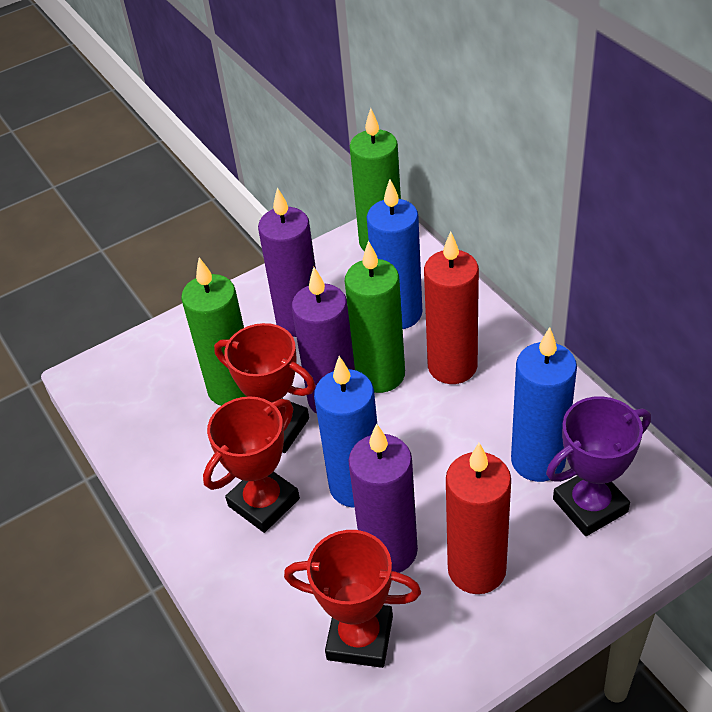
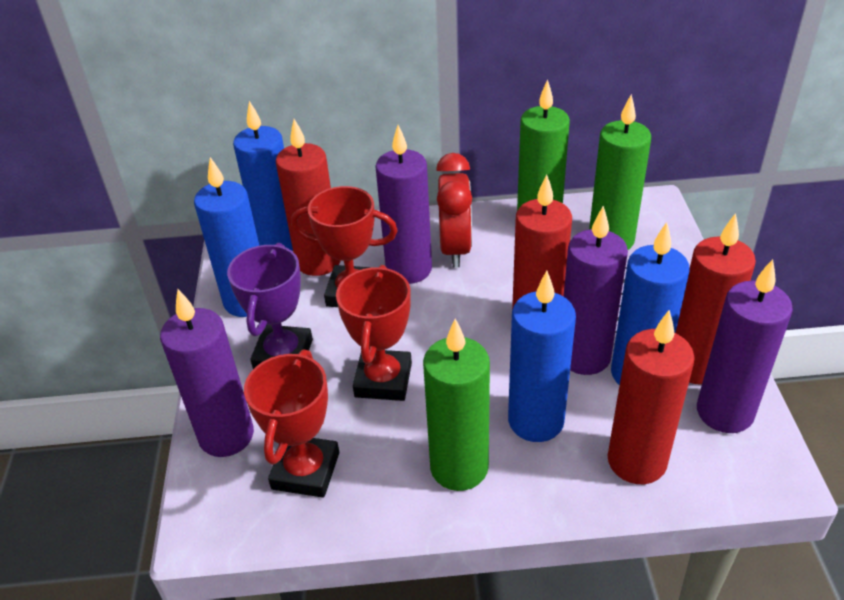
blue candle: [314,356,377,508] [367,179,422,329] [511,327,577,482] = 3 -> [194,157,259,317] [233,101,293,251] [508,271,576,442] [611,222,690,385] = 4
purple candle: [258,187,316,337] [292,267,355,414] [348,423,418,573] = 3 -> [160,289,254,457] [375,125,432,284] [563,206,628,375] [697,259,793,433] = 4
red candle: [424,232,479,384] [446,443,511,594] = 2 -> [276,119,340,276] [512,174,572,310] [607,310,695,484] [676,213,756,385] = 4
red clock: none = 0 -> [436,153,472,268] = 1

